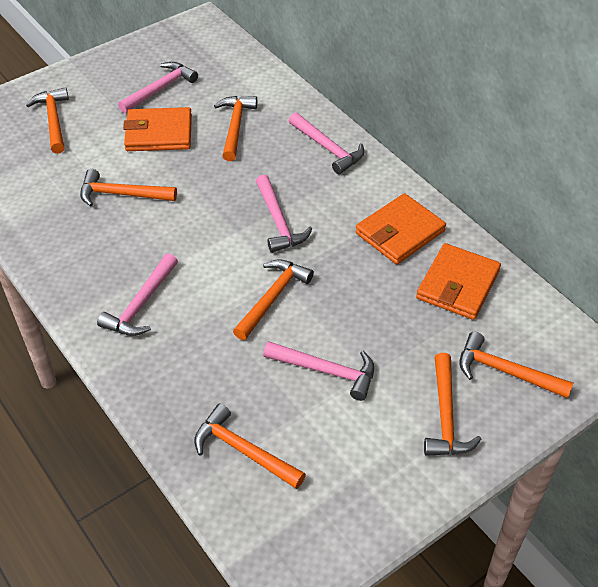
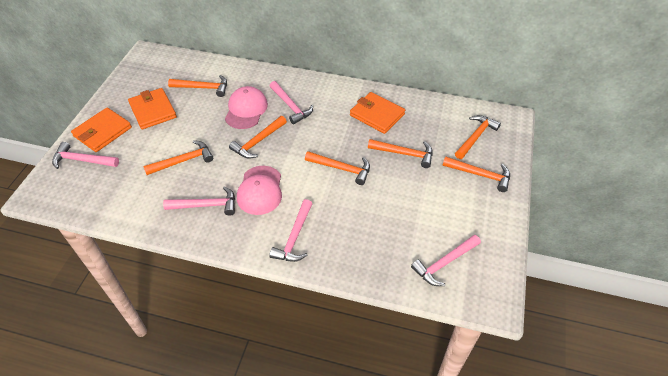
pink cap: none = 0 -> [225,86,268,129] [237,166,282,215] = 2

